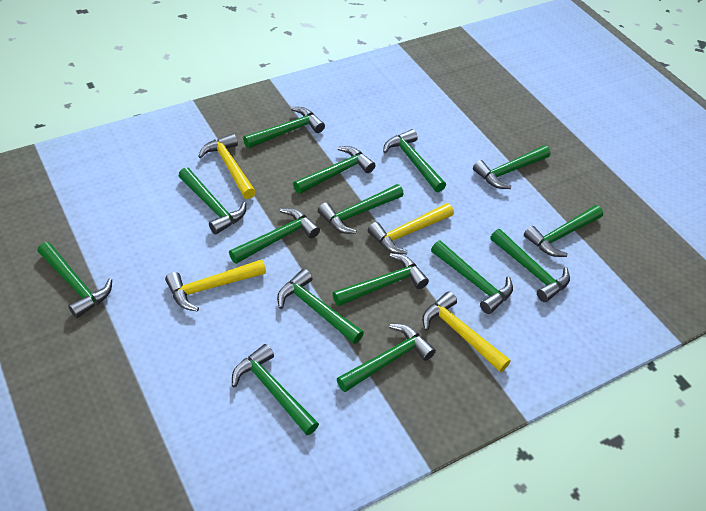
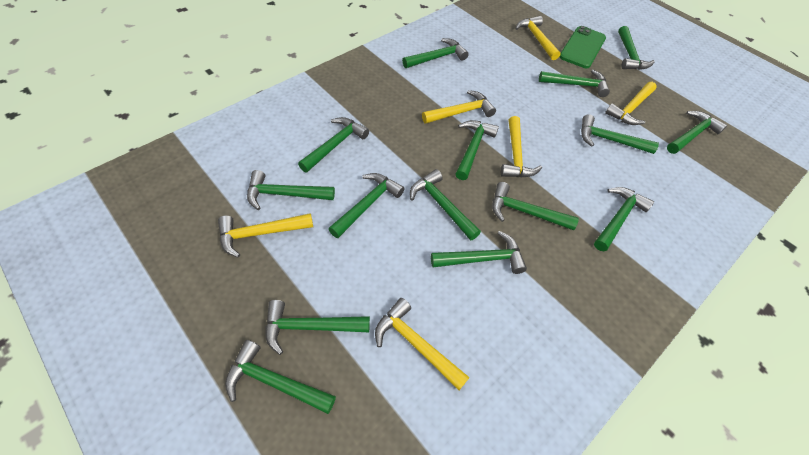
green phone: none = 0 -> [559,26,606,68] = 1
yellow hammer: [165,260,266,312] [198,134,256,199] [368,203,454,254] [422,291,511,372] = 4 -> [218,213,313,258] [375,298,470,390] [422,90,496,124] [501,116,542,178] [516,16,561,60] [605,82,657,125] = 6

